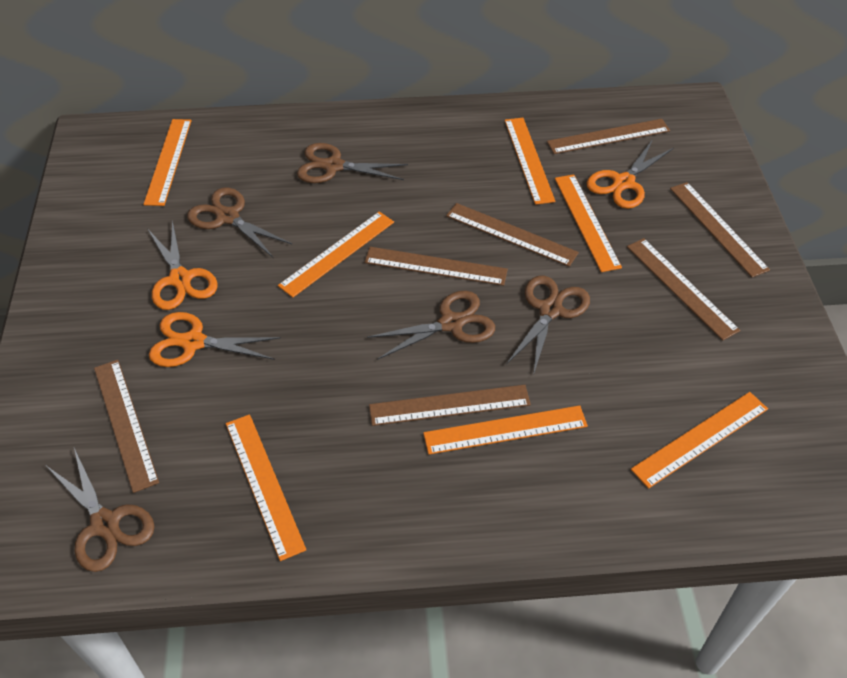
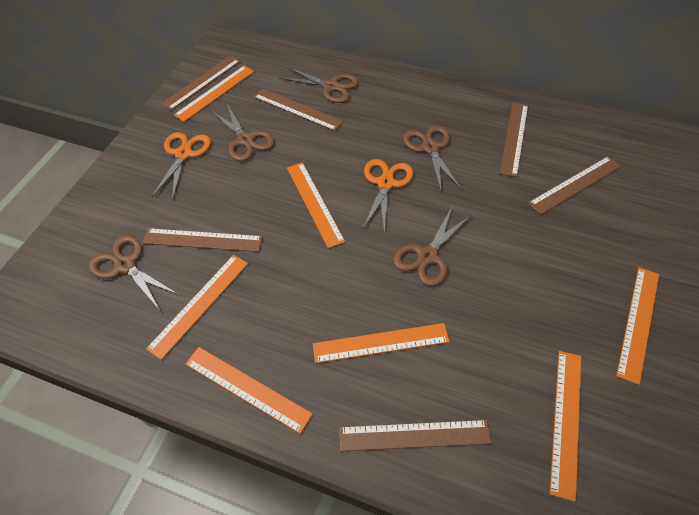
brown ruler: [94,360,159,493] [364,247,508,286] [369,385,531,426] [446,203,579,267] [547,119,670,154] [627,238,740,341] [670,182,770,277] = 7 -> [143,228,263,252] [161,56,240,110] [254,88,343,131] [339,420,491,451] [499,103,528,177] [528,156,621,215] = 6
orange scissors: [148,220,218,310] [149,312,281,367] [587,139,674,209] = 3 -> [152,132,211,200] [363,159,413,234] = 2

